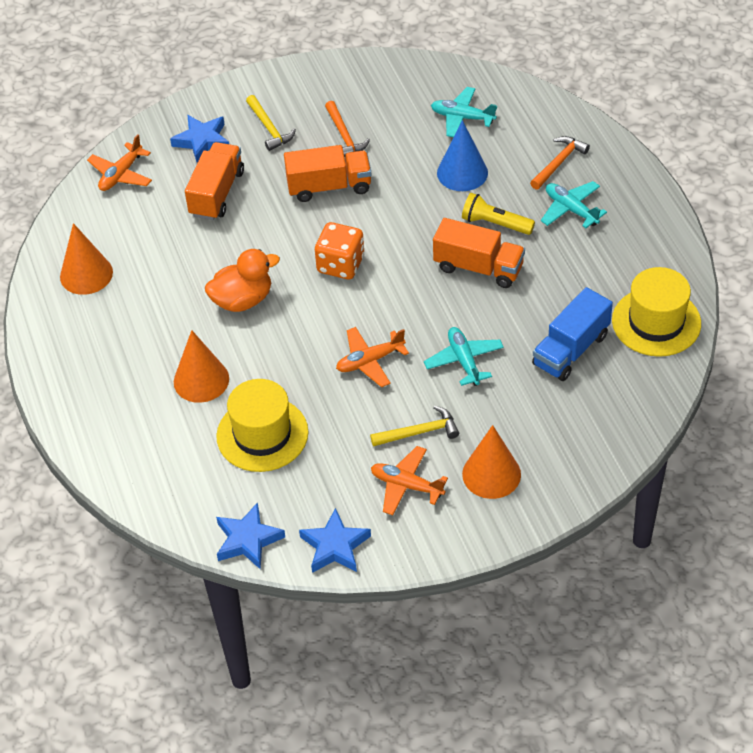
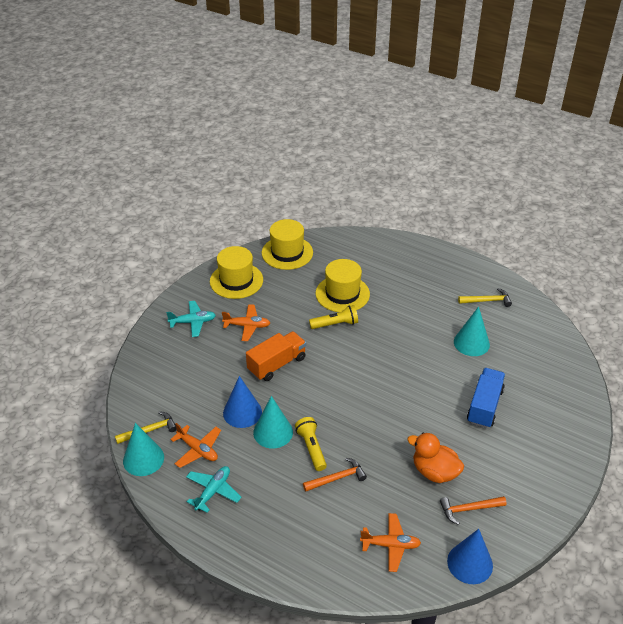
blue cone: [437,120,488,191] = 1 -> [223,376,262,428] [447,529,493,584] = 2
blue star: [170,115,229,163] [216,502,285,570] [299,508,371,573] = 3 -> none = 0
orange cone: [60,223,113,295] [174,330,229,403] [462,425,521,499] = 3 -> none = 0
orange dice: [315,222,364,280] = 1 -> none = 0
orange truck: [185,142,244,220] [284,145,372,202] [433,218,525,288] = 3 -> [246,331,306,381] = 1
turquoise cone: none = 0 -> [123,423,164,476] [253,396,293,448] [454,306,490,356] = 3
turquoise plane: [424,327,504,386] [431,87,497,137] [541,181,607,228] = 3 -> [166,301,216,337] [186,466,241,513] = 2
yellow flashlight: [462,193,535,235] = 1 -> [295,417,327,471] [309,305,358,329] = 2
yellow hat: [216,379,308,472] [612,267,701,357] = 2 -> [210,246,263,299] [262,219,313,270] [315,259,370,312] = 3

